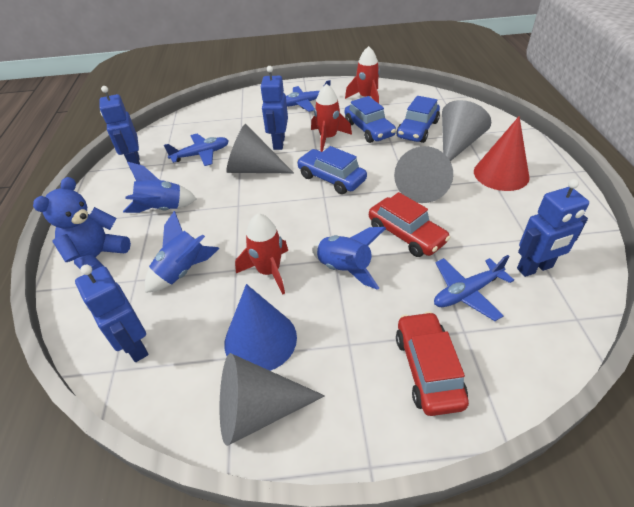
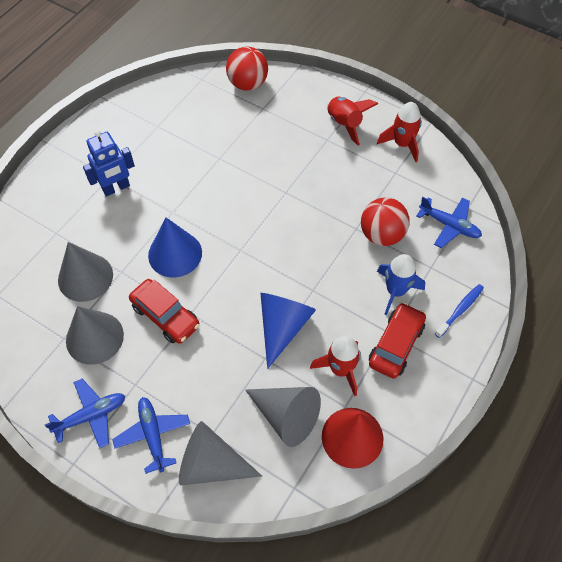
blue car: [297,146,367,194] [345,96,396,143] [397,96,440,143] = 3 -> none = 0
blue cone: [224,284,297,371] = 1 -> [148,218,202,277] [260,293,316,369] = 2
blue robot: [75,264,149,362] [100,86,140,170] [260,66,288,150] [517,179,589,277] = 4 -> [83,130,135,196] = 1
blue rocket: [123,162,197,213] [145,211,220,293] [312,227,386,290] = 3 -> [377,254,425,315] = 1
blue teddy bear: [33,177,131,271] = 1 -> none = 0
blue toothbrush: none = 0 -> [435,284,484,338] = 1
red ball: none = 0 -> [226,46,268,91] [361,198,410,246] = 2

